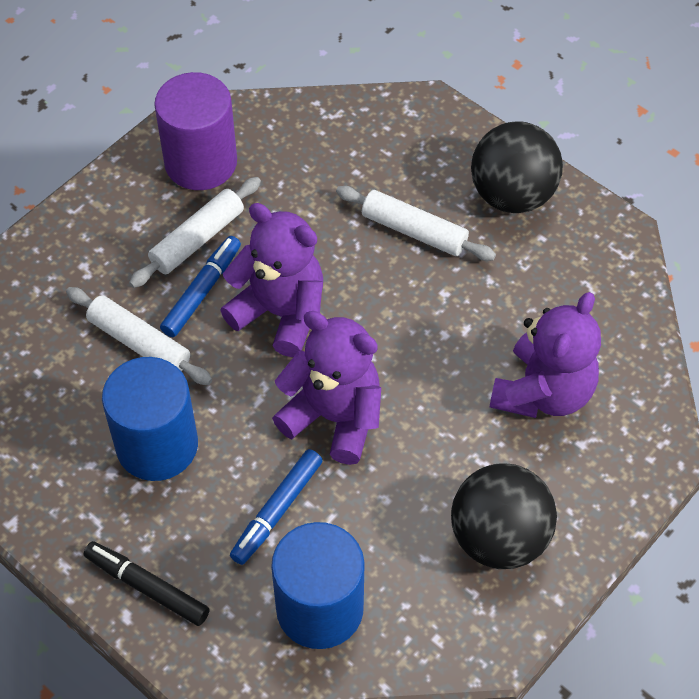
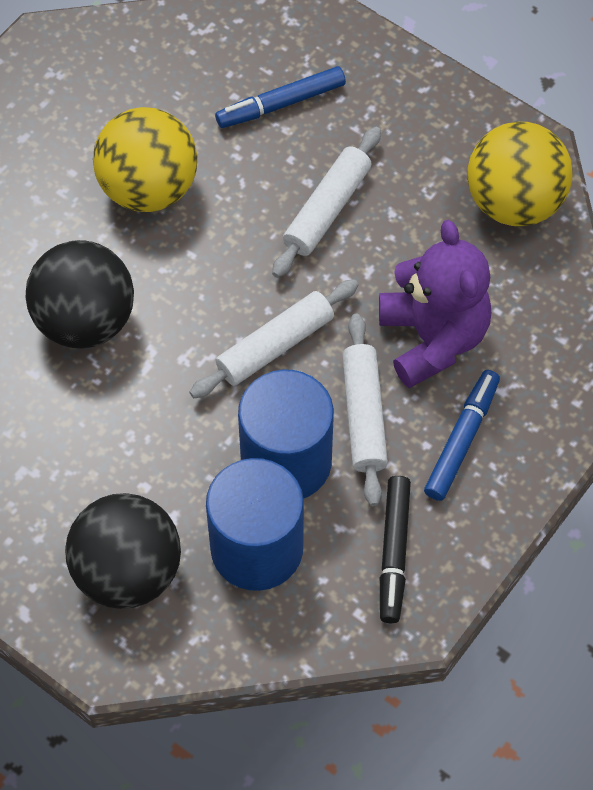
purple cylinder: [154,72,237,190] = 1 -> none = 0
purple teddy bear: [220,203,323,357] [272,311,381,465] [490,292,601,418] = 3 -> [379,220,491,388] = 1
yellow ball: none = 0 -> [93,107,198,212] [467,122,573,226] = 2

